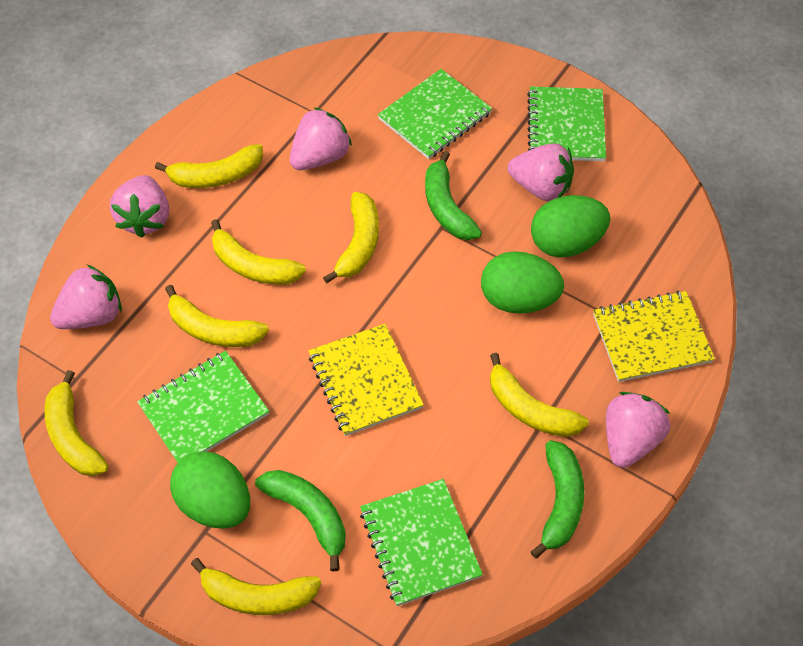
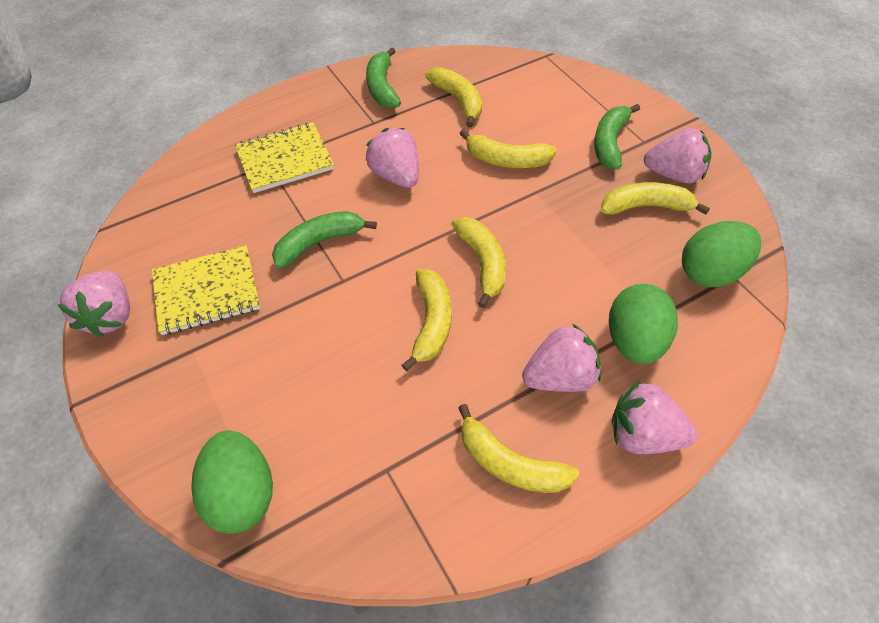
green notebook: [137,351,269,463] [360,479,483,606] [378,69,492,159] [527,86,606,161] = 4 -> none = 0
yellow banana: [45,370,108,476] [155,144,263,188] [165,285,269,347] [191,558,321,615] [211,219,306,285] [323,192,379,283] [490,353,589,437] = 7 -> [401,269,452,371] [425,67,482,127] [452,217,506,308] [458,404,579,493] [459,129,557,168] [601,182,710,215] = 6

